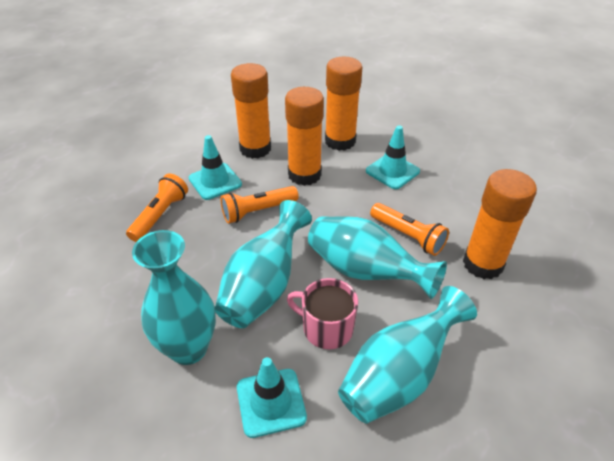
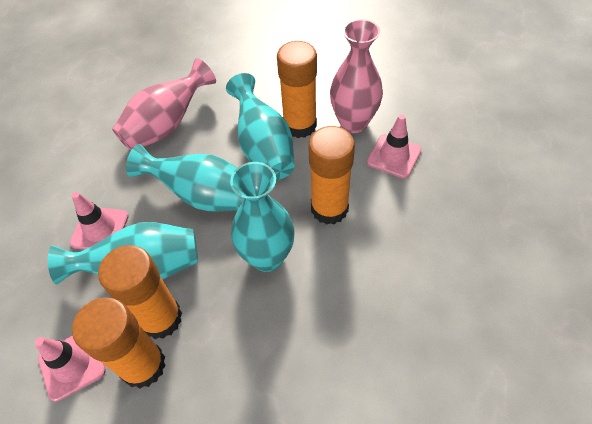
orange flashlight: [126,173,188,242] [221,186,299,224] [370,203,449,256] = 3 -> none = 0
pink mug: [287,278,358,349] = 1 -> none = 0
pink traffic cone: none = 0 -> [35,336,106,402] [70,192,129,250] [367,114,422,178] = 3
pink vase: none = 0 -> [112,58,216,150] [330,19,383,133] = 2
turquoise traffic cone: [189,135,242,200] [237,357,307,438] [366,125,420,189] = 3 -> none = 0

